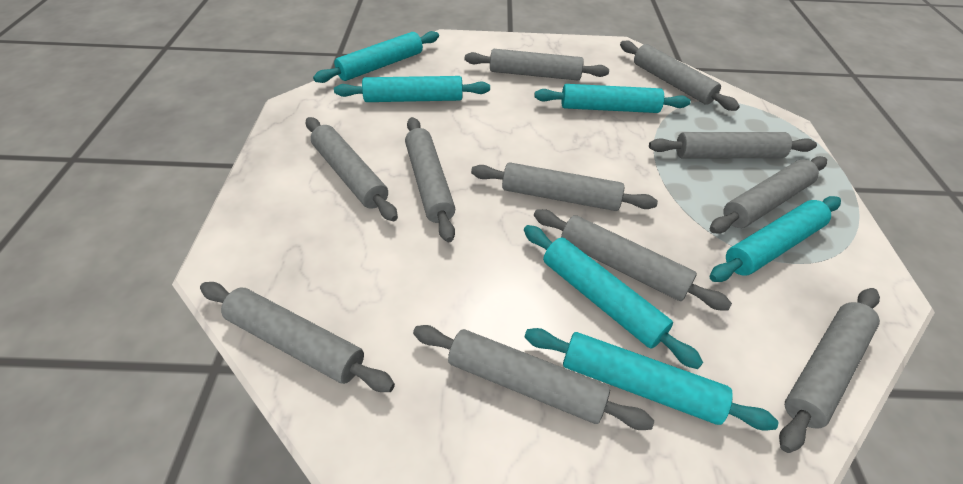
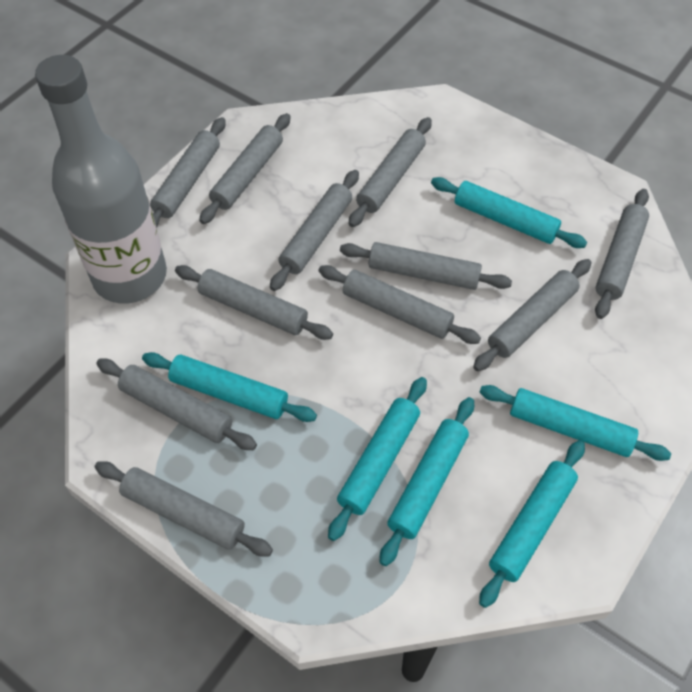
grey bottle: none = 0 -> [35,55,167,304] = 1

